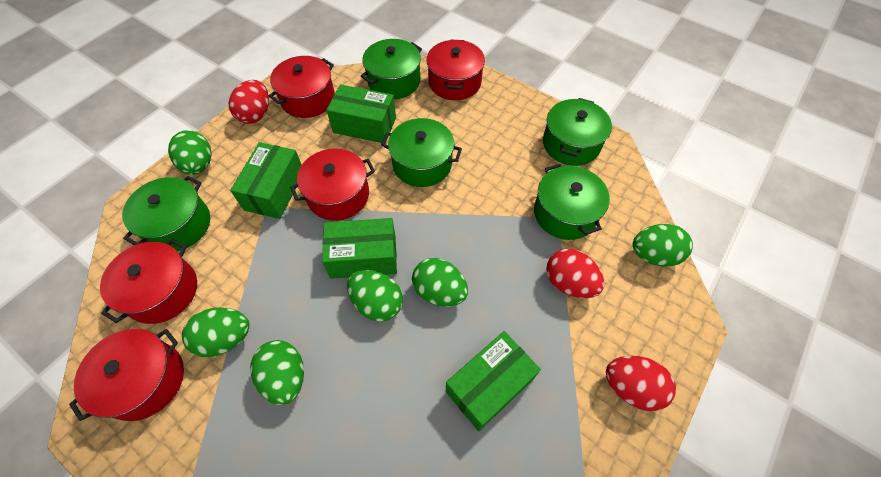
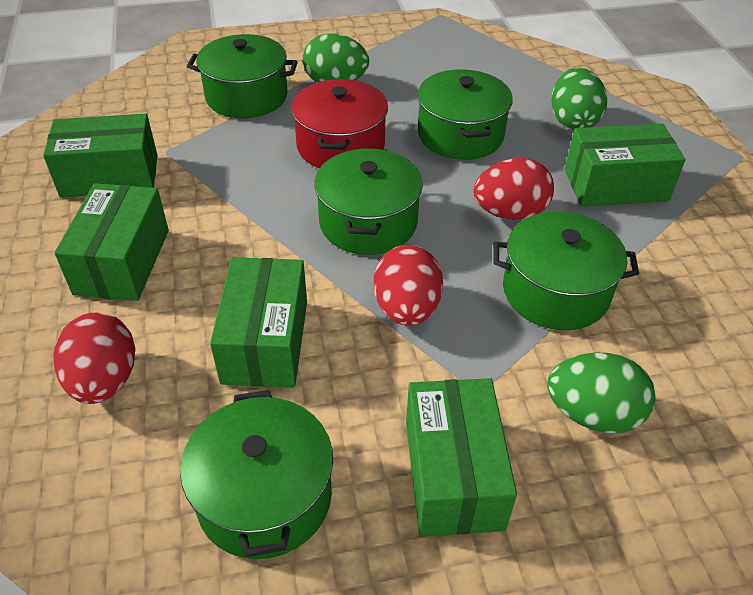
green box: [230,142,302,219] [322,218,397,279] [326,84,396,143] [446,331,541,431] = 4 -> [43,114,157,198] [55,183,169,301] [210,257,307,387] [406,378,517,537] [565,123,685,207] = 5
green egg: [168,130,212,175] [182,307,250,357] [250,340,304,405] [347,270,403,322] [412,258,468,307] [632,224,693,267] = 6 -> [303,33,369,82] [547,353,656,433] [551,67,607,130] = 3
red pot: [69,329,184,421] [100,239,197,324] [269,56,335,118] [290,148,375,221] [427,40,485,100] = 5 -> [291,79,388,168] = 1

